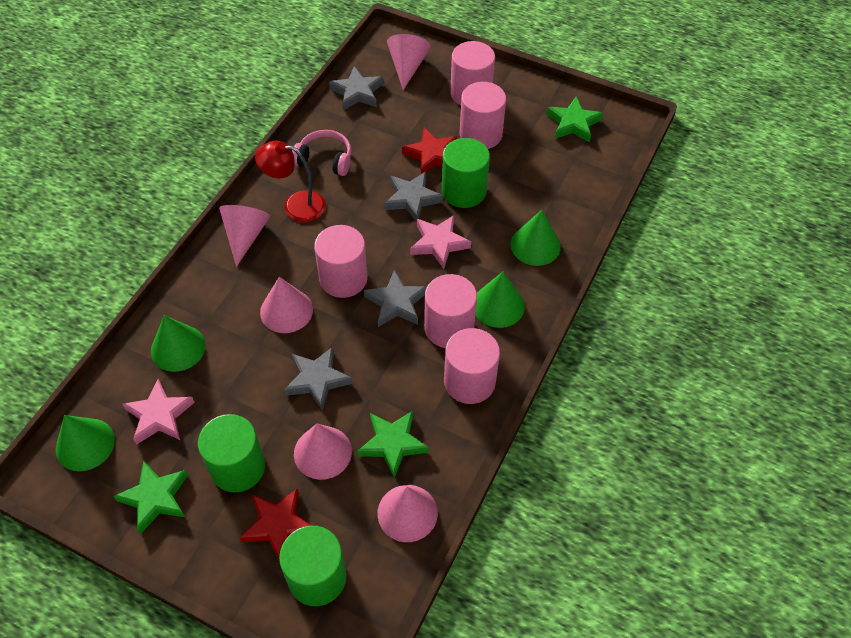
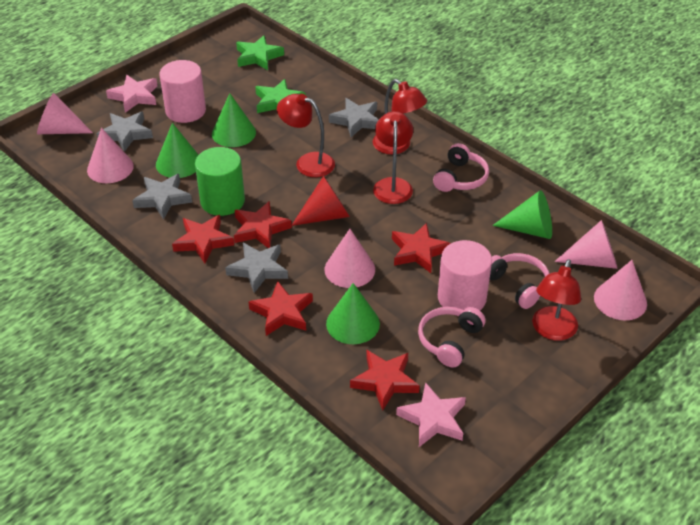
green cylinder: [198,414,265,492] [279,526,347,606] [442,138,490,208] = 3 -> [195,147,245,216] = 1
green star: [113,460,188,534] [357,411,429,478] [546,96,603,143] = 3 -> [236,35,284,70] [255,79,306,113] = 2
pink cylinder: [314,225,368,298] [424,274,477,348] [444,328,500,404] [450,41,495,105] [460,82,506,149] = 5 -> [159,60,206,123] [438,240,492,310] = 2
pink headphones: [292,130,352,176] = 1 -> [418,307,485,368] [433,143,489,192] [490,253,549,309] = 3
red cone: none = 0 -> [292,176,350,226] = 1
red lamp: [255,141,326,222] = 1 -> [277,94,335,177] [373,79,427,154] [373,111,413,204] [532,259,581,341] = 4
red star: [240,488,312,561] [402,127,457,174] = 2 -> [172,215,234,263] [234,201,292,248] [248,281,313,336] [350,350,420,410] [392,223,451,273] = 5

